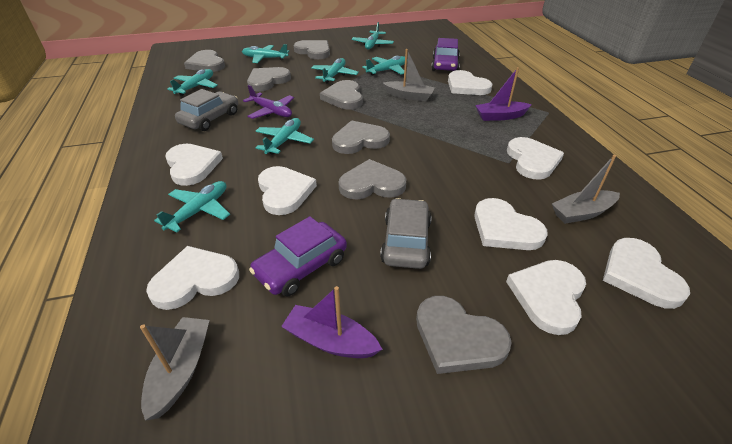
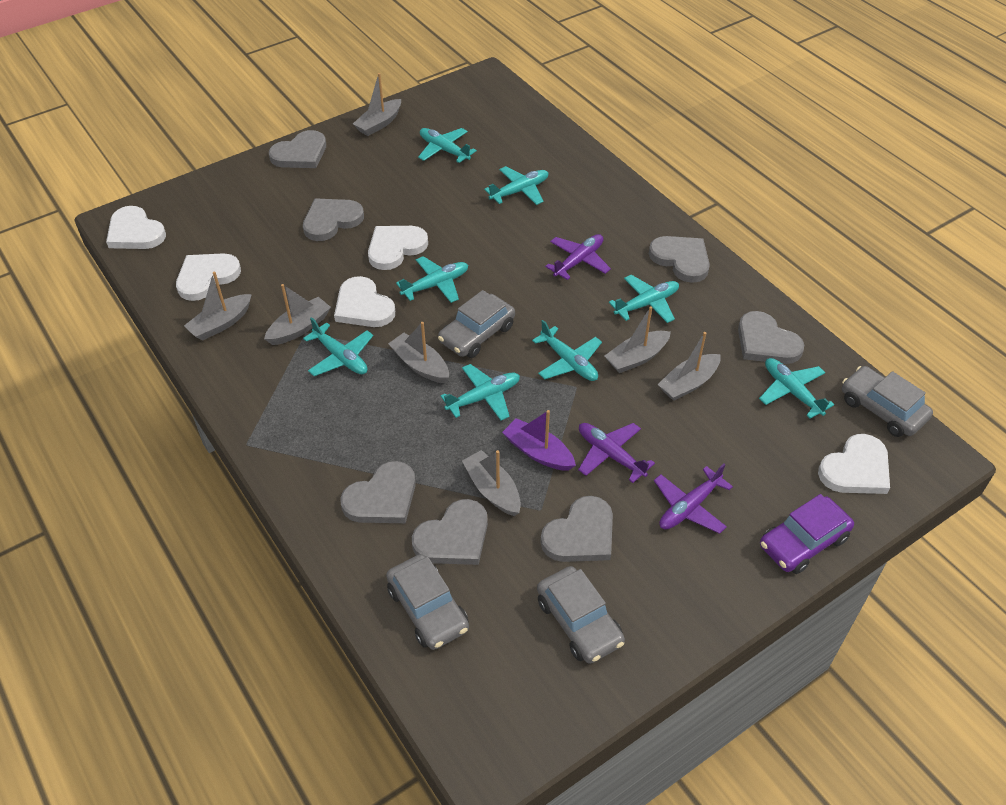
grey boat: [140,317,210,420] [383,49,435,101] [552,155,620,224] = 3 -> [184,271,252,341] [264,284,331,345] [353,73,401,136] [388,322,449,383] [462,450,521,516] [605,306,671,373] [658,332,721,401] = 7
grey car: [175,89,238,131] [380,198,432,269] = 2 -> [386,554,469,650] [438,290,515,358] [537,566,625,664] [842,366,933,437] = 4
purple boat: [281,286,382,358] [475,67,532,121] = 2 -> [502,410,576,471] = 1
purple car: [249,216,347,297] [431,38,460,71] = 2 -> [760,494,854,574] = 1
purple plane: [243,85,294,119] = 1 -> [545,234,611,280] [578,423,655,483] [654,463,733,534] = 3
turquoise plane: [154,181,230,232] [167,69,218,96] [242,44,289,63] [255,118,314,155] [311,58,359,84] [351,22,394,49] [362,56,405,75] = 7 -> [303,317,373,376] [396,256,468,303] [418,128,477,163] [441,364,520,420] [484,166,548,205] [532,320,602,381] [609,275,679,323] [759,358,834,419] = 8
white heart: [146,246,239,310] [165,144,223,186] [258,166,317,215] [448,70,492,95] [474,198,547,250] [506,260,586,335] [507,137,564,180] [603,238,690,309] = 8 -> [106,206,166,249] [176,253,241,301] [334,276,395,327] [368,226,428,270] [818,434,890,494] = 5

